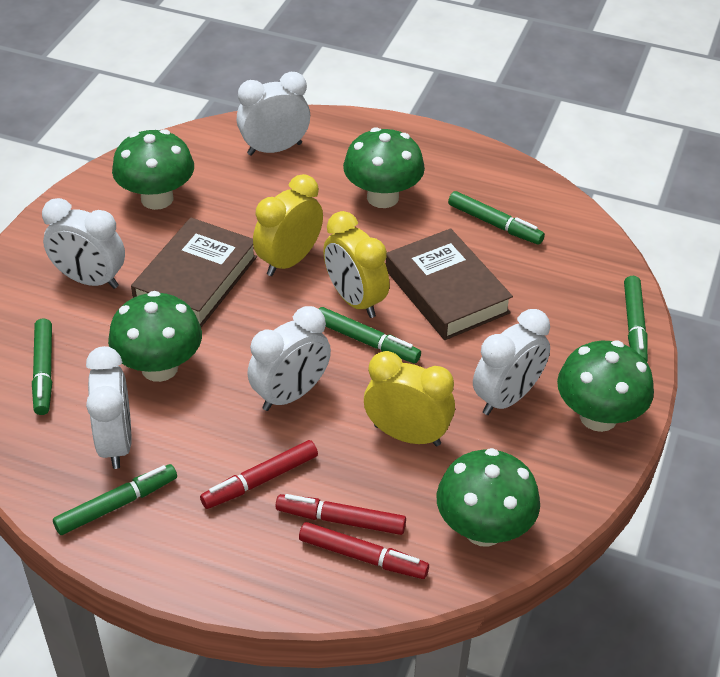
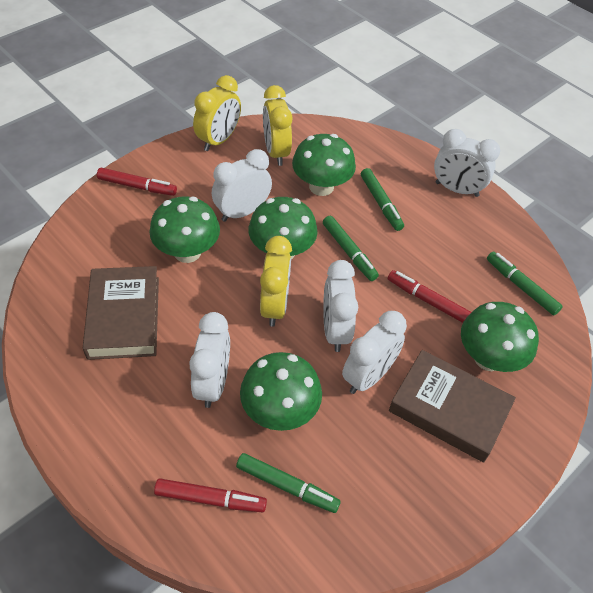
green marker: [32,319,52,415] [53,464,177,535] [319,307,421,363] [448,191,545,245] [624,276,648,362] = 5 -> [236,453,341,513] [323,216,379,281] [361,168,404,231] [487,251,563,315] = 4

